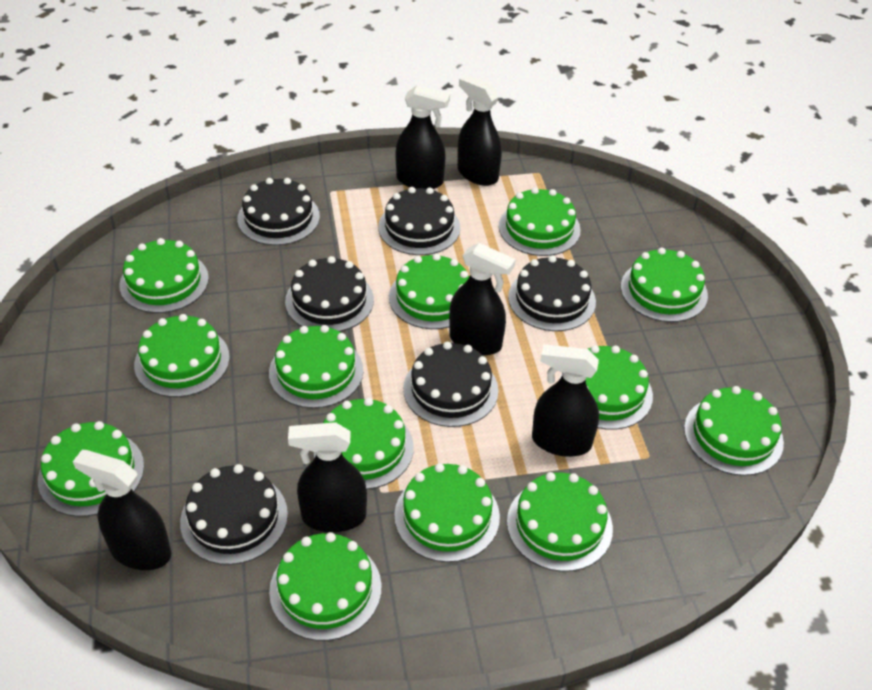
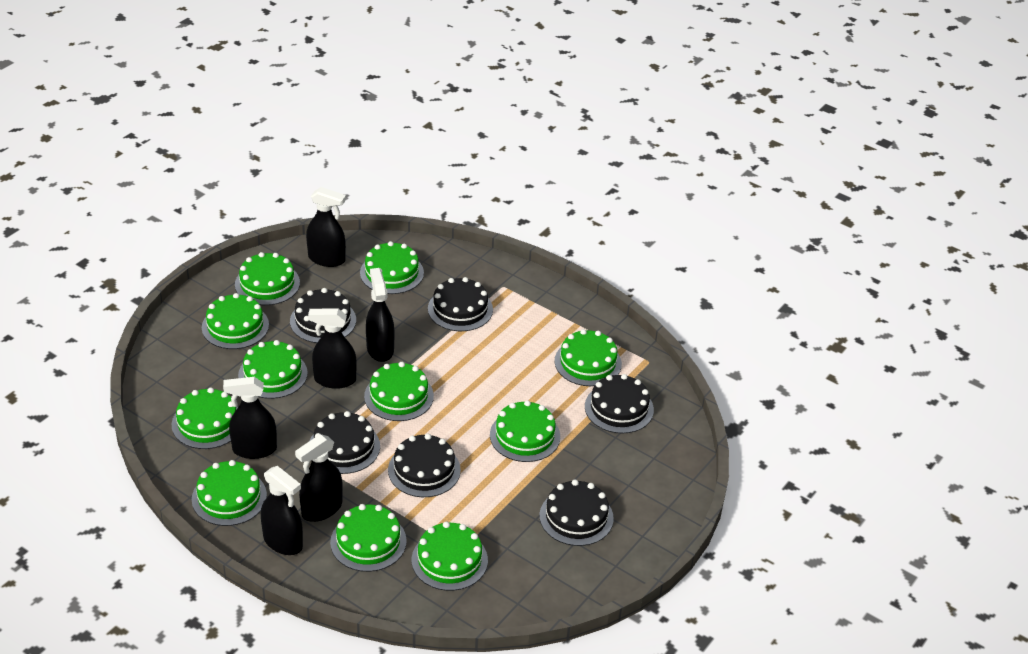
green cake: [38,421,144,517] [119,238,209,313] [134,314,230,397] [269,325,363,408] [269,532,382,641] [314,398,414,489] [389,254,469,329] [394,463,500,562] [499,187,581,256] [507,472,613,572] [559,345,653,430] [621,248,708,322] [684,386,784,476] = 13 -> [172,387,238,449] [192,460,267,526] [202,293,269,349] [235,252,300,305] [238,340,308,399] [330,504,407,572] [360,241,424,294] [364,362,434,421] [412,522,488,591] [490,400,560,462] [555,329,622,386] = 11

